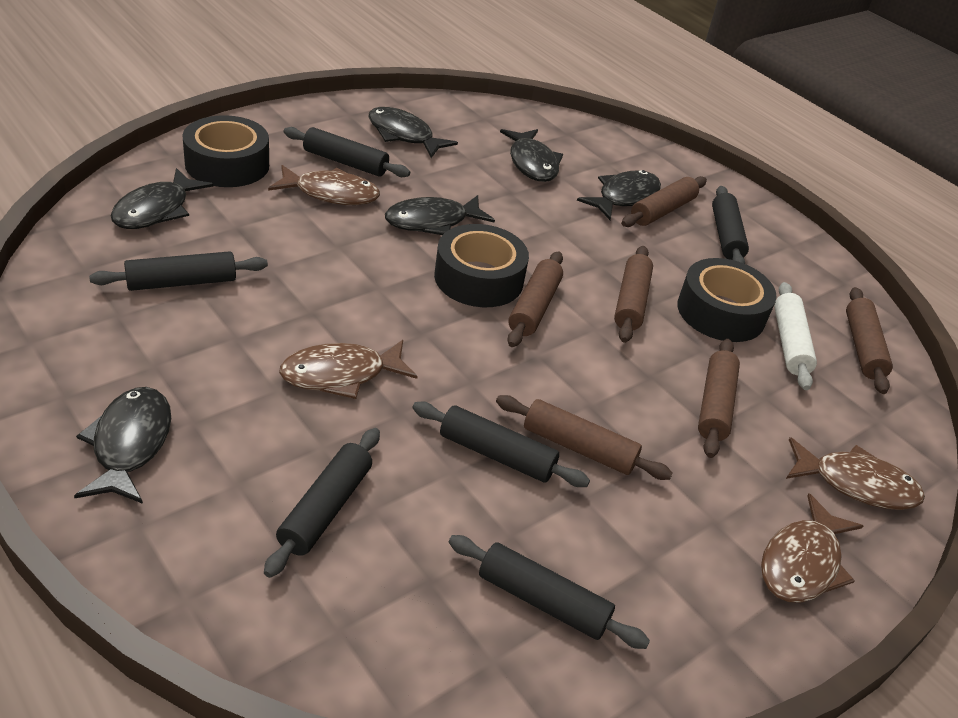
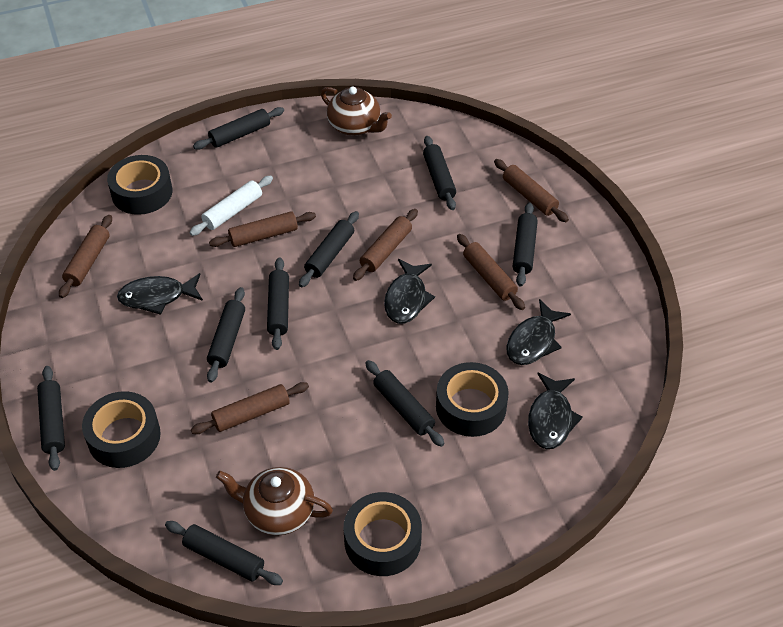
black fish: [74,387,171,504] [111,168,213,229] [368,107,458,158] [385,195,495,235] [500,129,563,182] [577,170,661,220] = 6 -> [117,273,203,315] [384,259,435,324] [506,299,571,365] [528,373,583,449] = 4
black rolling pin: [89,251,268,291] [264,428,380,578] [284,127,410,177] [412,402,590,487] [449,535,650,649] [712,186,749,264] = 6 -> [37,366,65,471] [165,521,283,585] [193,107,284,149] [207,287,245,383] [267,257,289,350] [299,211,359,287] [365,360,444,447] [423,136,456,210] [513,203,538,287] = 9
black tape: [182,115,269,187] [434,224,529,307] [677,258,777,342] = 3 -> [82,391,161,468] [107,155,172,215] [344,492,422,576] [436,362,509,437] = 4
brown fish: [268,165,380,205] [279,340,418,399] [761,493,863,603] [786,437,925,510] = 4 -> none = 0
brown teapot: none = 0 -> [216,467,333,536] [321,87,392,136] = 2

